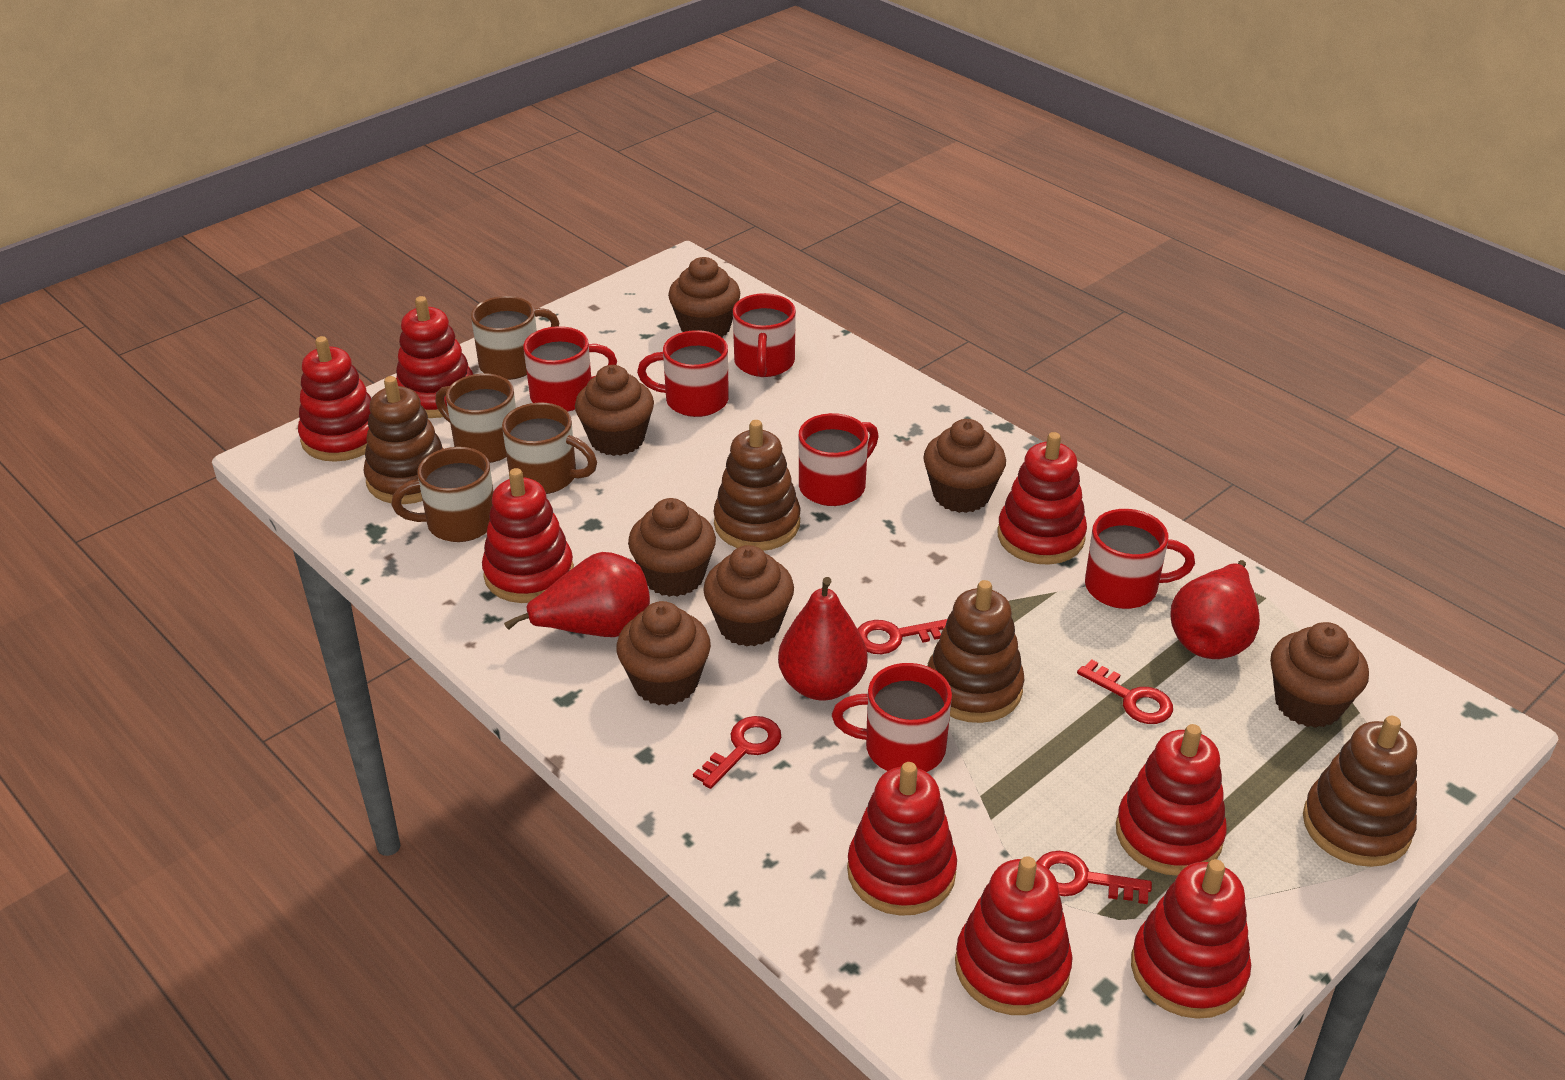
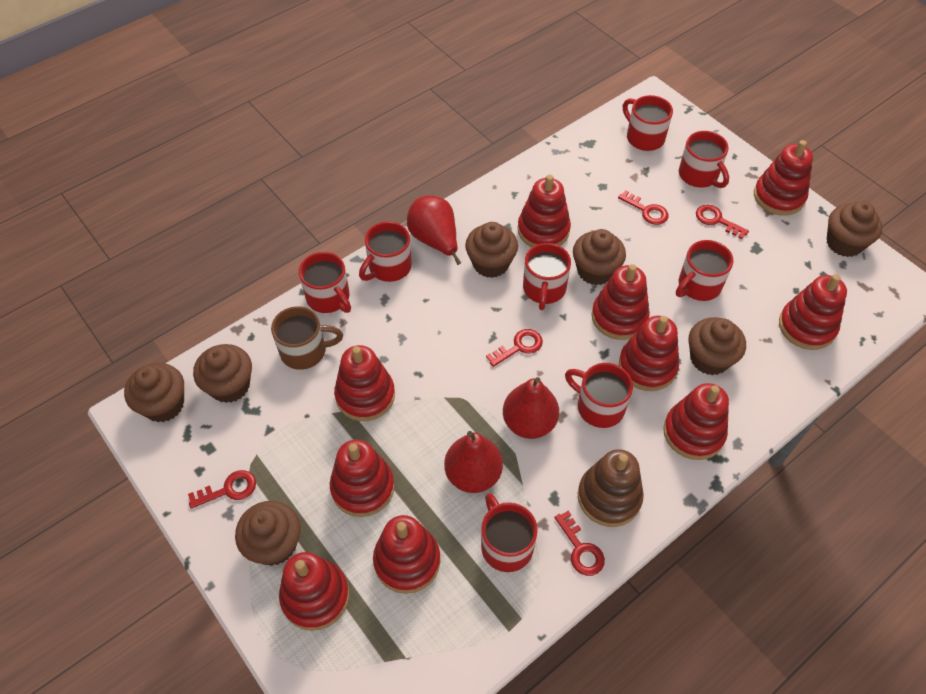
brown mug: [392,447,493,542] [435,374,516,463] [471,296,559,380] [502,403,597,494] = 4 -> [271,306,343,370] = 1
brown stacking toy: [363,376,444,504] [714,420,800,551] [928,580,1024,723] [1303,716,1417,867] = 4 -> [578,449,644,527] = 1
red key: [693,716,781,789] [858,619,947,654] [1037,851,1152,904] [1077,659,1173,724] = 4 -> [188,470,256,509] [486,329,543,367] [554,511,605,576] [618,190,668,225] [696,205,749,239] = 5
red mug: [523,326,617,412] [637,330,729,417] [733,293,796,377] [799,413,879,506] [832,663,952,772] [1085,509,1195,609] = 6 -> [299,252,351,313] [359,221,412,282] [481,493,538,572] [523,243,571,310] [565,363,633,428] [623,95,673,151] [676,240,734,301] [679,131,729,188] = 8
red stacking toy: [298,336,371,462] [396,296,473,418] [482,468,574,603] [847,762,957,916] [955,856,1073,1015] [997,432,1087,565] [1116,724,1227,876] [1131,859,1251,1019] = 8 -> [279,552,349,631] [330,440,395,517] [334,345,395,421] [373,515,441,594] [518,175,571,247] [592,264,650,340] [619,316,679,391] [663,383,729,460] [754,140,813,216] [779,274,847,350] = 10

